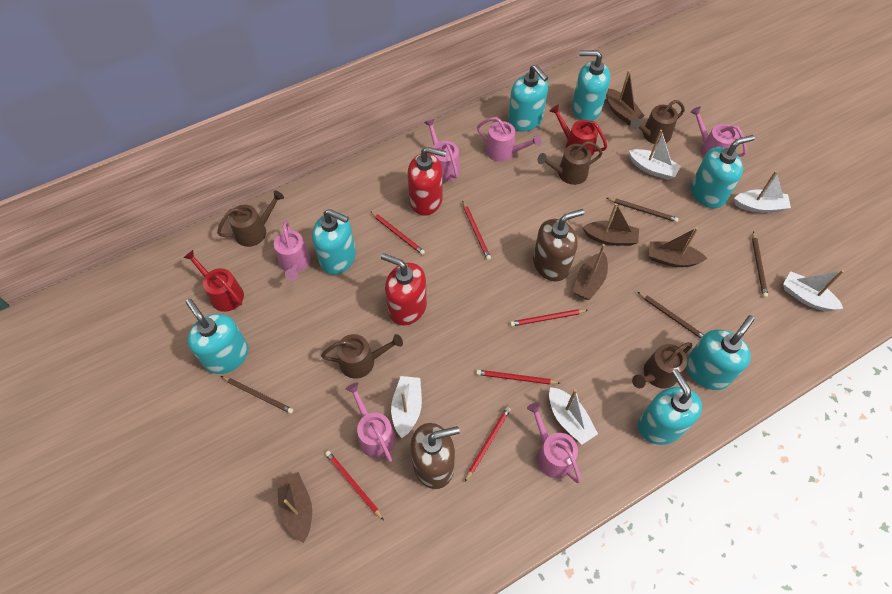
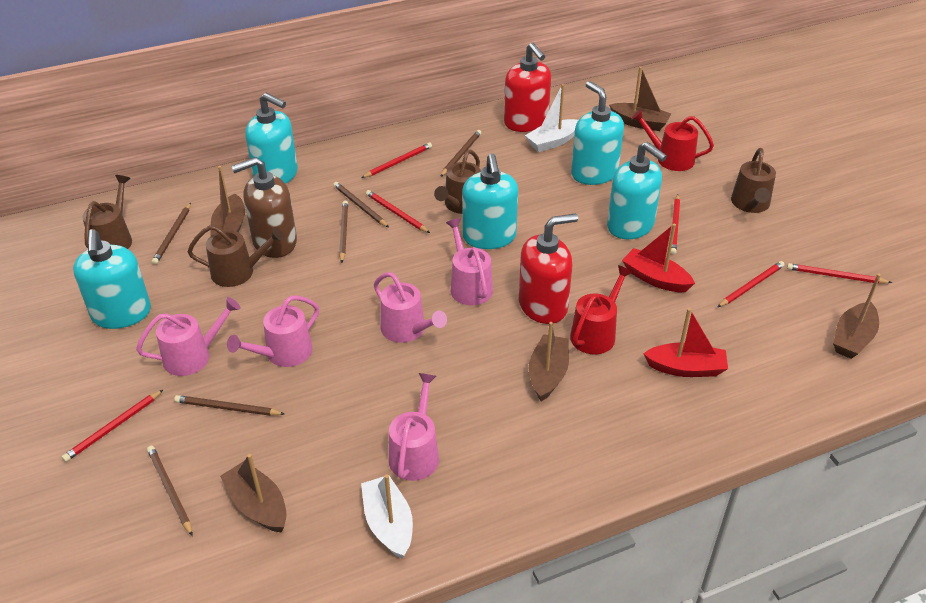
brown pencil: [221,376,293,414] [607,198,679,222] [638,292,704,339] [752,232,768,298] = 4 -> [147,446,193,536] [152,203,191,264] [174,395,285,416] [333,182,389,228] [339,201,348,263] [440,130,481,177] = 6
brown soap dispenser: [410,423,460,489] [533,209,585,281] = 2 -> [231,157,297,258] = 1
brown watering can: [217,191,284,247] [321,334,403,379] [537,141,603,185] [630,100,685,145] [632,342,692,389] = 5 -> [82,175,132,249] [188,225,285,287] [434,150,481,214] [731,148,776,213] = 4
pink watering can: [274,221,311,281] [346,383,396,462] [424,119,460,182] [477,117,541,162] [527,402,581,483] [690,106,747,158] = 6 -> [136,297,241,376] [227,295,319,367] [374,272,447,343] [389,373,439,481] [446,218,493,305] = 5
red boat: none = 0 -> [622,224,695,292] [643,308,728,377] = 2
turquoise soap dispenser: [185,298,249,374] [312,209,356,275] [508,65,548,132] [572,50,610,121] [638,369,702,445] [686,315,755,390] [691,135,755,208] = 7 -> [73,229,151,329] [245,93,298,184] [462,153,518,249] [571,81,624,185] [607,142,667,239] = 5
white boat: [391,376,422,438] [549,387,598,445] [629,130,681,180] [734,171,791,213] [783,270,844,311] = 5 -> [361,474,413,559] [525,84,578,152] = 2

